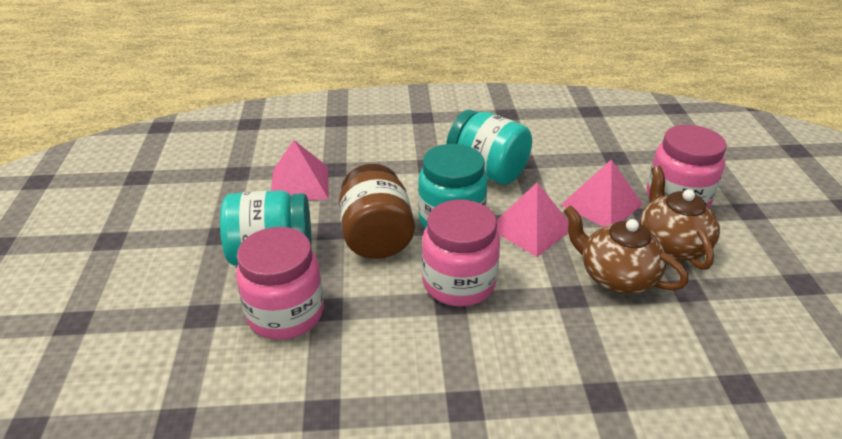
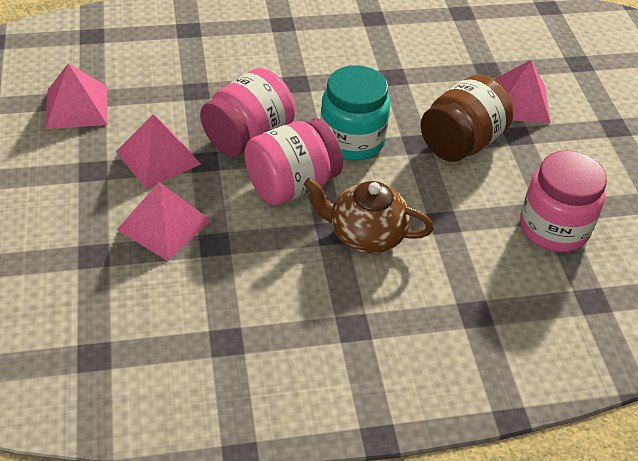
brown teapot: [564,205,689,294] [639,166,720,270] = 2 -> [304,178,434,254] = 1
pink pyramid: [271,140,329,201] [497,182,569,257] [561,159,643,227] = 3 -> [45,63,107,129] [116,114,201,189] [117,182,211,261] [494,60,551,123] = 4
turquoise jar: [220,190,311,266] [418,144,488,229] [446,110,532,185] = 3 -> [320,65,390,161] = 1

